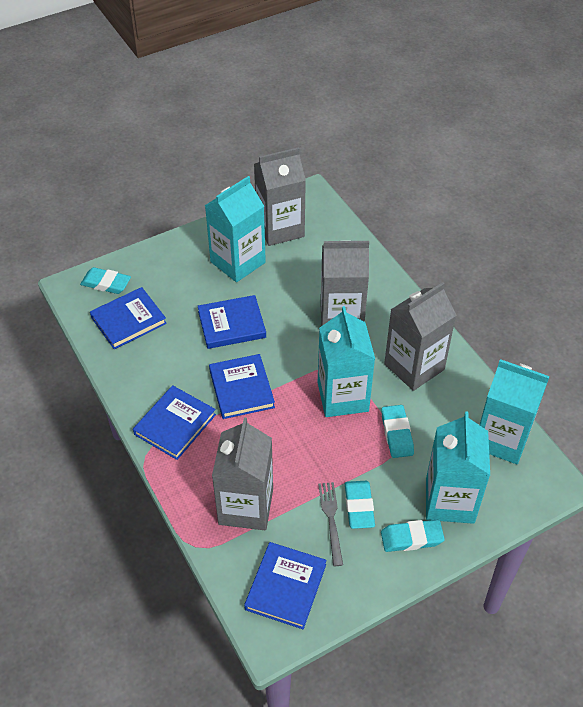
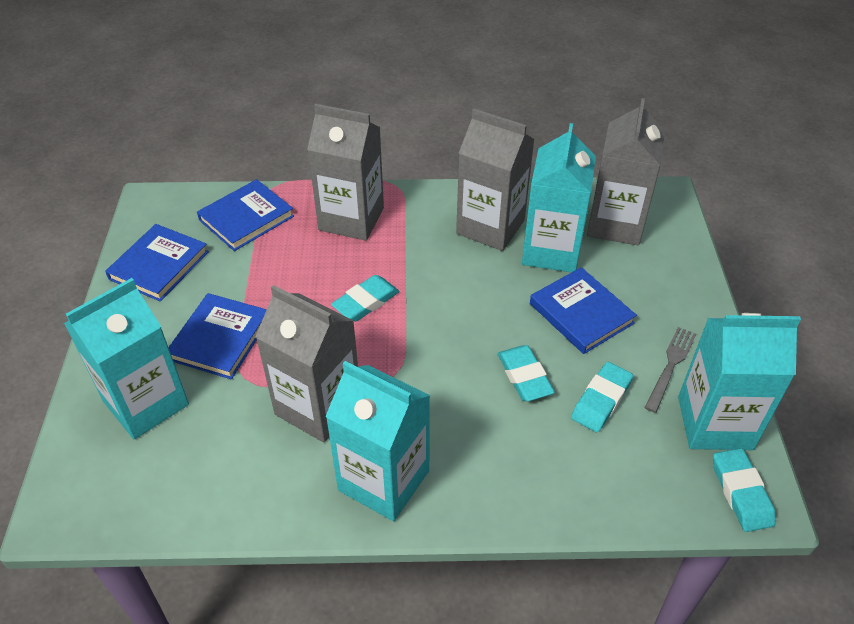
blue book: [90,287,167,349] [133,385,216,460] [198,295,266,349] [209,354,275,419] [244,542,327,629] = 5 -> [105,224,209,302] [168,293,267,379] [197,179,294,251] [530,267,637,354] = 4

